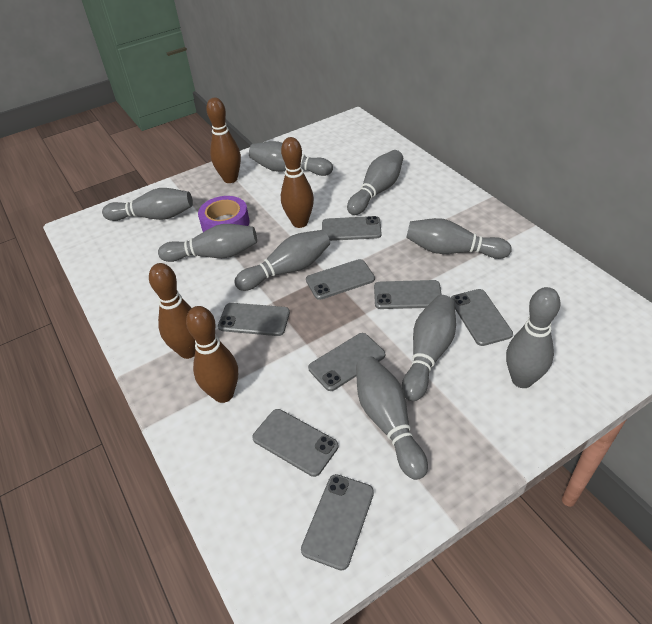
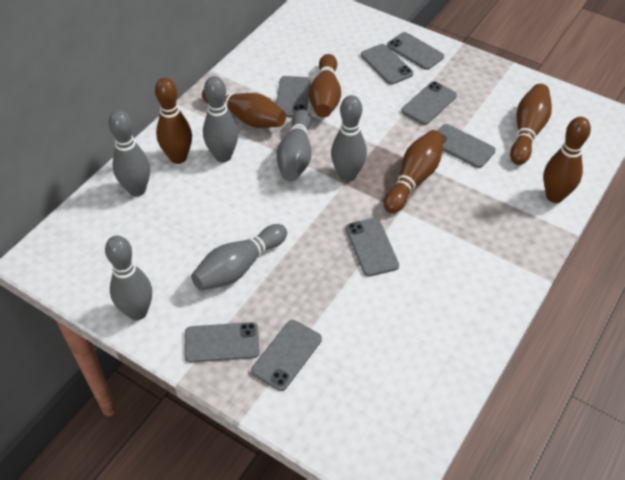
brown bowling pin: [149,263,196,359] [186,306,238,403] [206,98,241,183] [281,137,314,228] = 4 -> [155,78,192,164] [202,90,286,128] [309,54,341,118] [384,130,444,213] [510,84,552,165] [543,117,591,203] = 6
grey bowling pin: [102,188,193,221] [158,224,257,262] [234,230,330,291] [249,141,333,176] [347,150,403,215] [356,357,428,480] [402,295,456,401] [406,218,511,259] [506,287,560,388] = 9 -> [105,236,152,320] [108,110,150,197] [191,224,287,291] [203,76,238,162] [277,109,312,182] [331,95,367,182] = 6
purple tape: [198,196,250,232] = 1 -> none = 0

